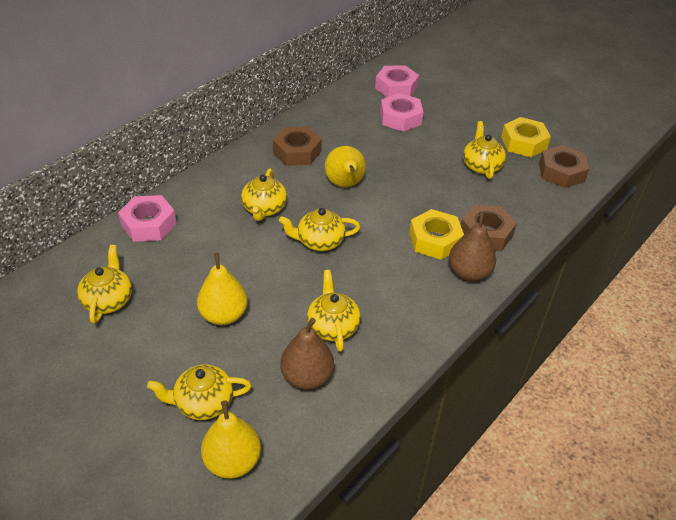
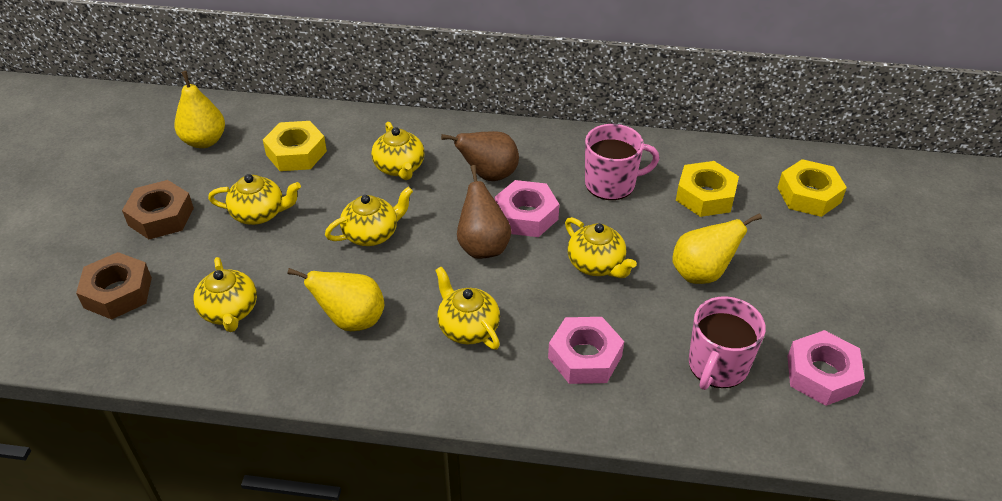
brown nut: [273,127,322,166] [461,205,517,251] [539,145,589,188] = 3 -> [76,252,152,319] [122,180,194,239] = 2
pink mug: none = 0 -> [585,124,659,200] [689,296,766,390] = 2
yellow nut: [409,209,464,260] [501,117,551,157] = 2 -> [263,121,327,171] [676,161,739,217] [777,159,847,217] = 3

